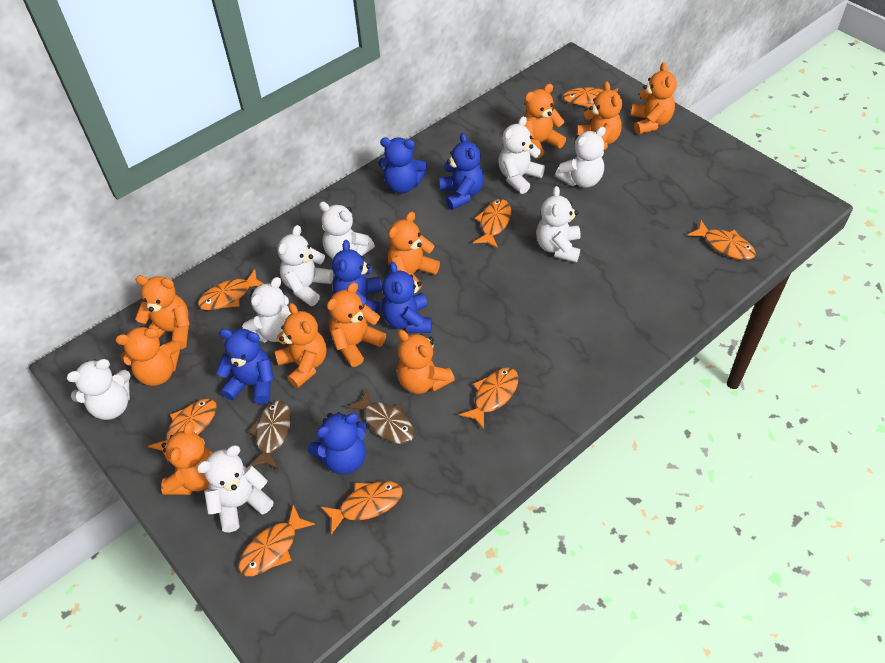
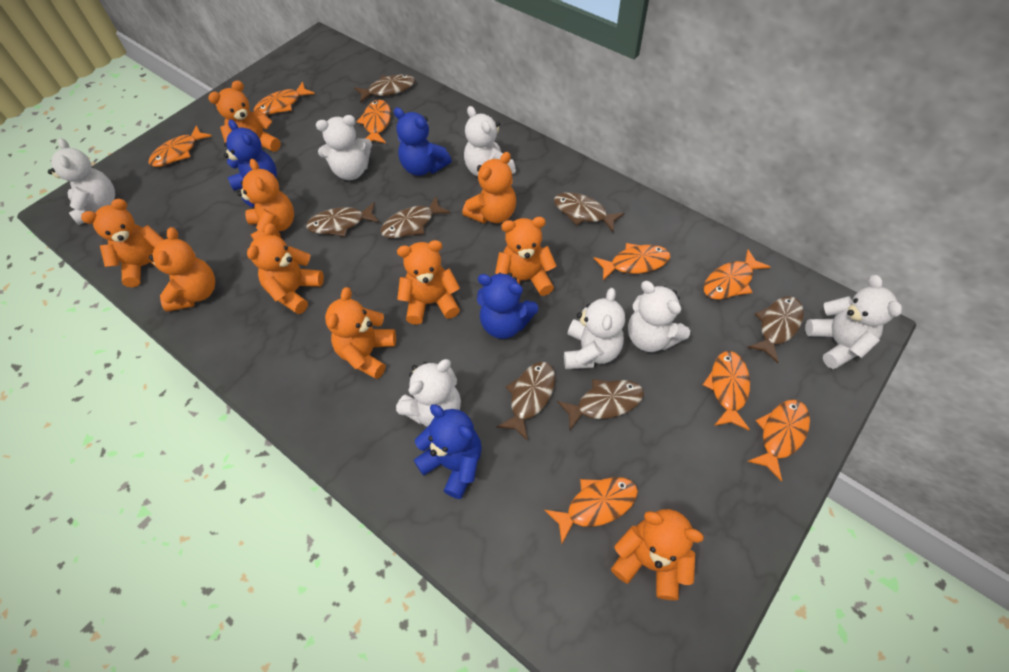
blue teddy bear: [216,329,274,404] [308,412,367,475] [332,240,382,314] [379,137,427,194] [382,262,432,333] [439,133,484,210] = 6 -> [224,120,277,207] [394,107,452,176] [414,404,482,499] [477,273,538,339] = 4
brown fish: [248,401,291,469] [346,389,414,444] = 2 -> [306,202,379,237] [354,74,415,103] [380,197,450,238] [496,362,555,441] [554,192,625,232] [557,379,644,430] [747,296,804,363] = 7
white teddy bear: [67,359,131,420] [197,445,274,532] [242,277,291,343] [278,225,333,306] [319,201,375,259] [498,116,545,194] [536,186,581,262] [555,127,606,188] = 8 -> [48,138,115,225] [316,115,372,180] [396,359,461,427] [464,106,516,177] [564,288,625,369] [628,281,690,352] [805,275,902,369] = 7

